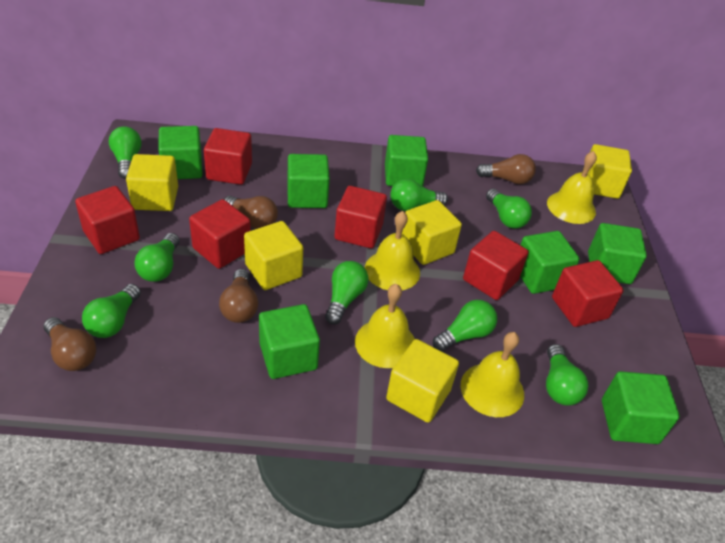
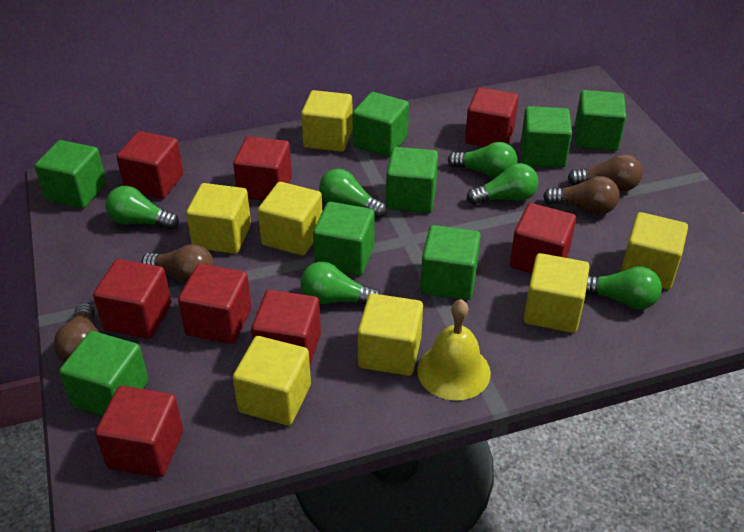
green cube: [158,126,203,179] [259,304,320,379] [287,154,330,208] [385,135,428,186] [520,231,580,294] [588,223,647,284] [602,371,679,444] = 7 -> [35,140,106,209] [59,331,148,416] [313,202,375,276] [352,92,409,157] [386,147,438,213] [420,225,481,300] [521,106,572,167] [575,90,626,151] = 8
green light bulb: [82,284,141,338] [109,126,142,179] [134,233,180,282] [325,261,368,325] [390,179,448,211] [433,300,497,351] [486,189,532,229] [546,344,588,406] = 8 -> [105,186,179,230] [300,262,381,305] [319,169,387,218] [448,142,517,178] [467,163,539,205] [586,266,662,309] = 6
red cube: [75,186,140,254] [189,199,251,269] [204,128,252,185] [335,186,387,248] [463,231,529,300] [552,260,624,327] = 6 -> [93,259,171,339] [95,386,183,477] [117,131,183,199] [178,264,252,344] [233,136,292,201] [251,290,321,366] [465,87,519,147] [510,203,576,273] = 8
yellow bell: [355,284,415,368] [365,211,420,291] [461,332,524,417] [547,151,597,224] = 4 -> [417,299,491,401] = 1
yellow cube: [126,154,178,211] [244,221,303,290] [386,339,459,423] [402,200,462,265] [583,144,632,199] = 5 -> [186,183,251,254] [233,336,311,426] [258,182,322,256] [301,90,353,152] [358,294,423,376] [524,253,590,333] [621,212,688,289] = 7

